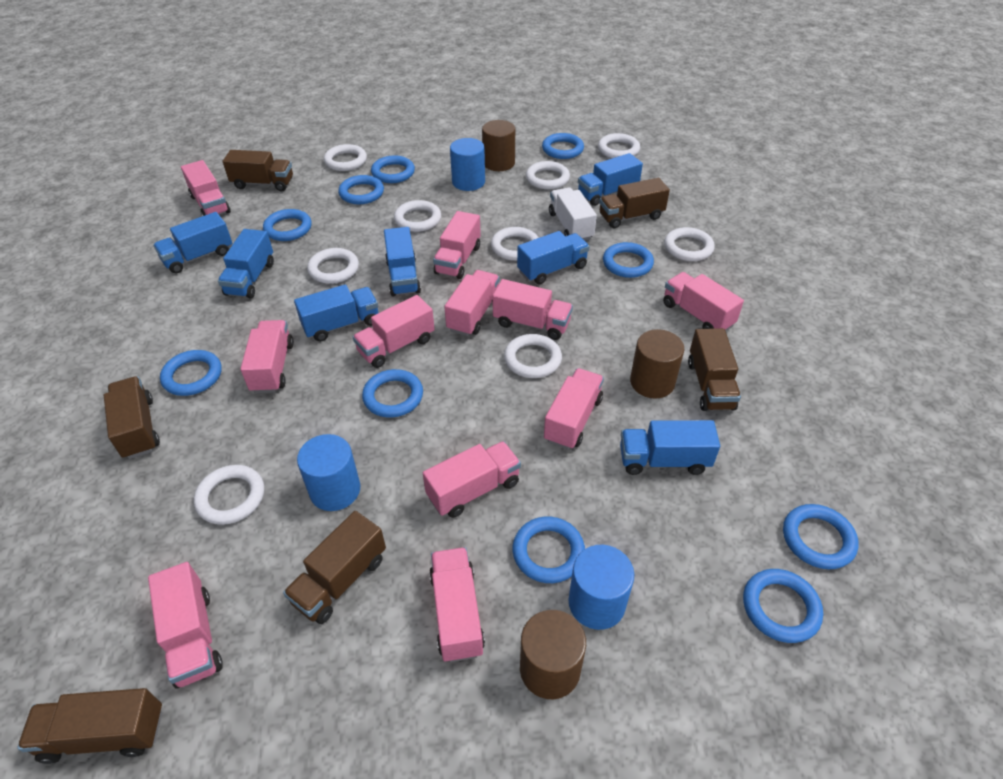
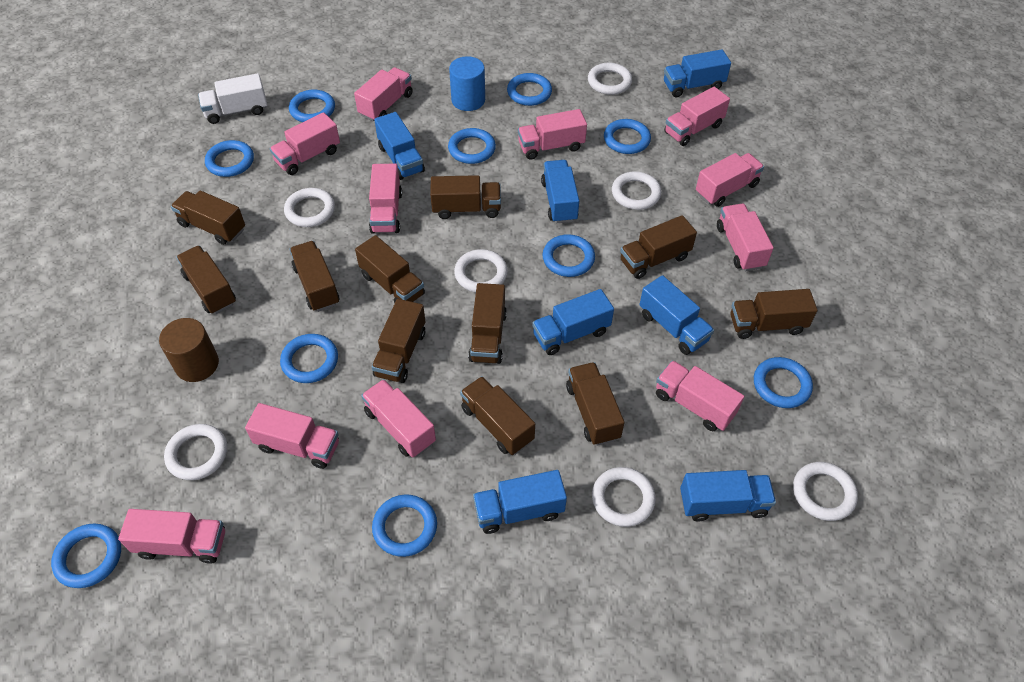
blue cylinder: [297,434,360,511] [450,138,485,191] [568,545,634,630] = 3 -> [449,56,485,111] = 1
brown cylinder: [482,120,515,171] [520,610,586,699] [630,329,684,399] = 3 -> [159,318,219,382] = 1
brown truck: [17,688,162,764] [104,376,160,459] [223,150,293,191] [283,511,386,624] [599,178,670,228] [688,328,741,411] = 6 -> [171,191,245,245] [176,246,236,314] [290,241,339,312] [355,235,425,303] [372,299,425,383] [430,175,501,219] [460,376,535,455] [468,283,507,364] [566,362,625,446] [620,215,697,279] [730,289,818,339] = 11
white ring: [194,465,264,525] [307,248,359,284] [324,144,367,171] [394,200,441,232] [491,227,538,261] [504,334,562,378] [526,161,570,189] [598,133,640,158] [664,227,715,261] = 9 -> [164,424,227,480] [284,188,335,227] [454,249,508,292] [588,63,632,95] [592,467,656,527] [612,171,661,210] [793,462,858,521] = 7

